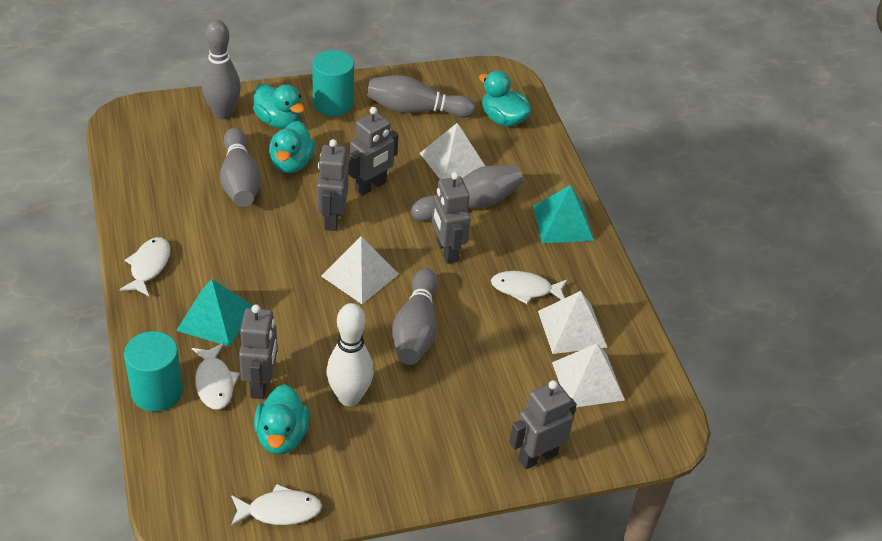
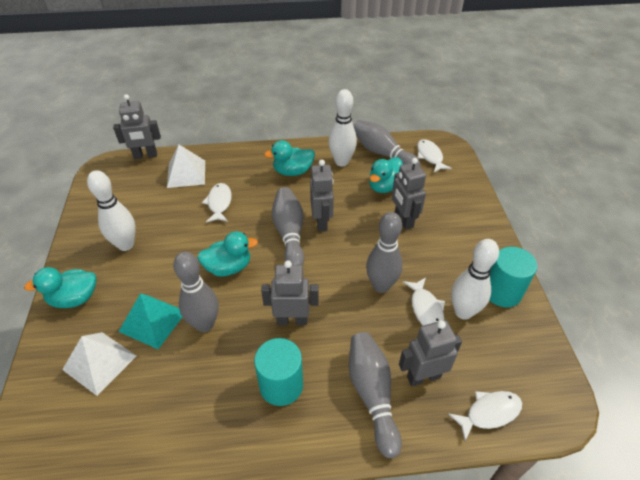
turquoise pyramid: [176,279,253,347] [533,185,594,243] = 2 -> [119,293,182,349] = 1
white bowling pin: [327,303,374,406] = 1 -> [87,170,136,251] [329,89,357,166] [451,239,499,320] = 3
white pyramid: [321,236,399,304] [420,123,485,180] [538,291,607,354] [552,343,625,407] = 4 -> [62,332,136,396] [167,145,205,188] = 2

